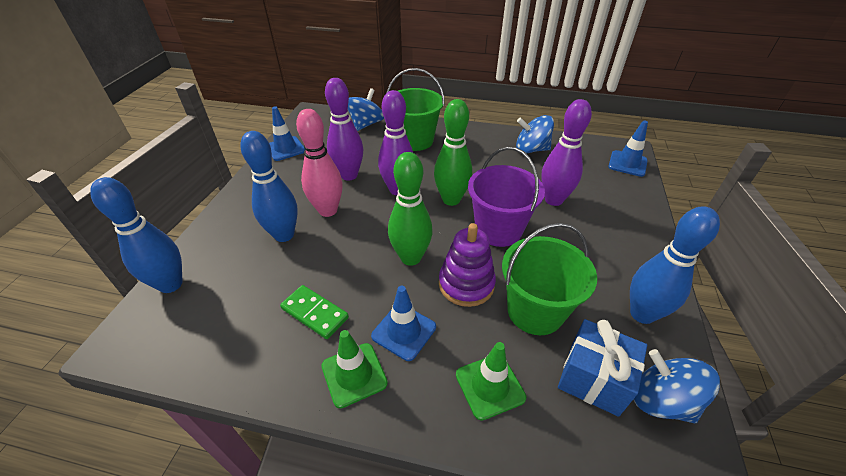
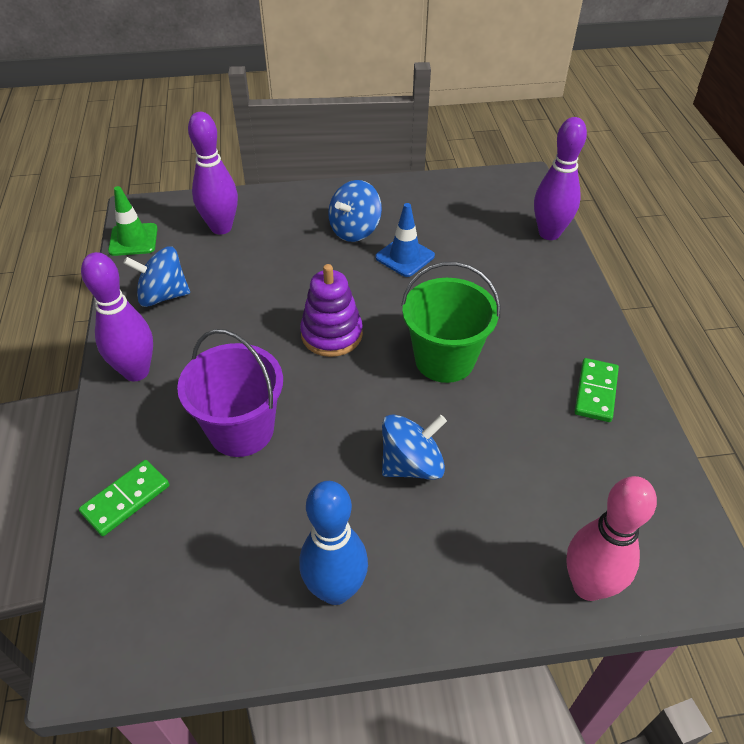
blue bowling pin: [90,177,183,293] [240,131,298,242] [630,206,720,324] = 3 -> [300,481,368,605] = 1
blue gift: [558,319,647,417] = 1 -> none = 0
blue traffic cone: [269,106,305,161] [371,286,436,361] [608,120,648,177] = 3 -> [375,203,435,277] = 1
green bowling pin: [388,152,433,266] [434,99,472,206] = 2 -> none = 0
green bucket: [387,68,445,151] [502,223,597,335] = 2 -> [401,262,500,383] = 1
green domino: [280,285,349,339] = 1 -> [79,460,169,536] [574,358,619,422] = 2
green traffic cone: [321,330,388,408] [456,342,526,421] = 2 -> [108,186,158,256] = 1

